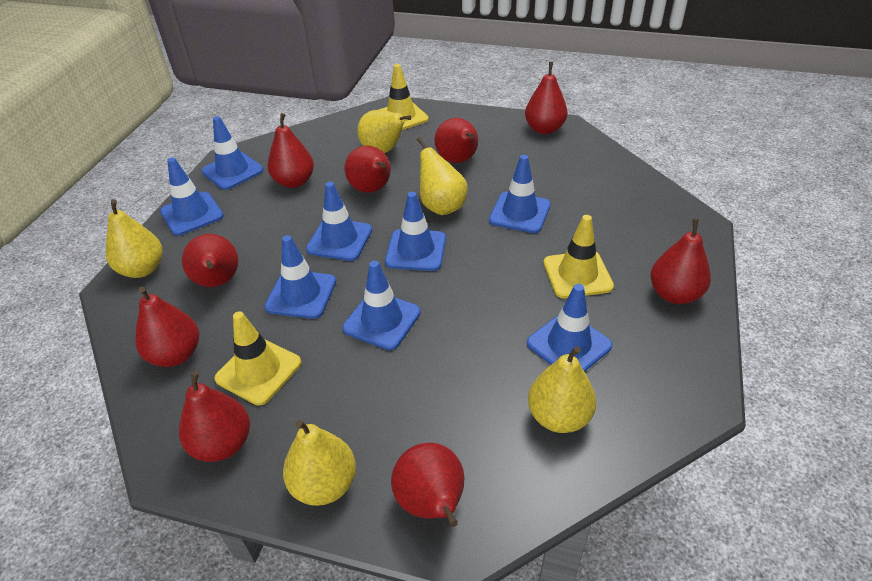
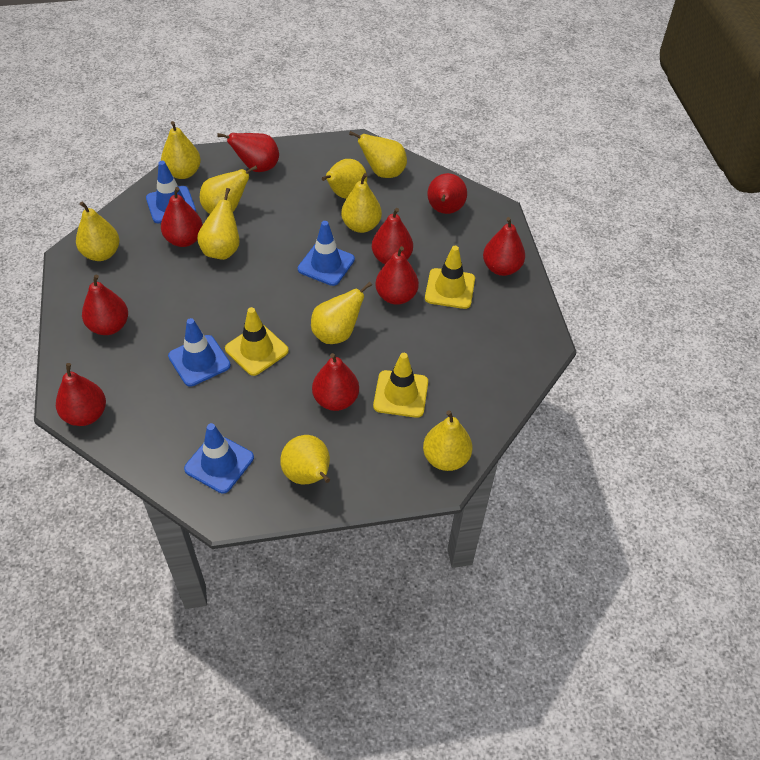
blue traffic cone: [160,158,224,236] [202,116,264,190] [264,235,336,319] [306,182,372,261] [342,261,421,350] [385,192,446,271] [489,155,551,233] [527,284,612,372] = 8 -> [146,161,196,223] [168,318,231,387] [184,423,254,493] [298,221,355,286] = 4
yellow pear: [106,199,163,278] [283,420,356,506] [357,110,411,153] [417,137,467,215] [528,346,596,433] = 5 -> [76,201,120,261] [161,121,201,179] [197,188,240,260] [200,166,257,214] [280,435,330,484] [311,282,372,344] [322,159,367,199] [341,173,382,233] [349,131,407,178] [423,410,472,471] = 10

